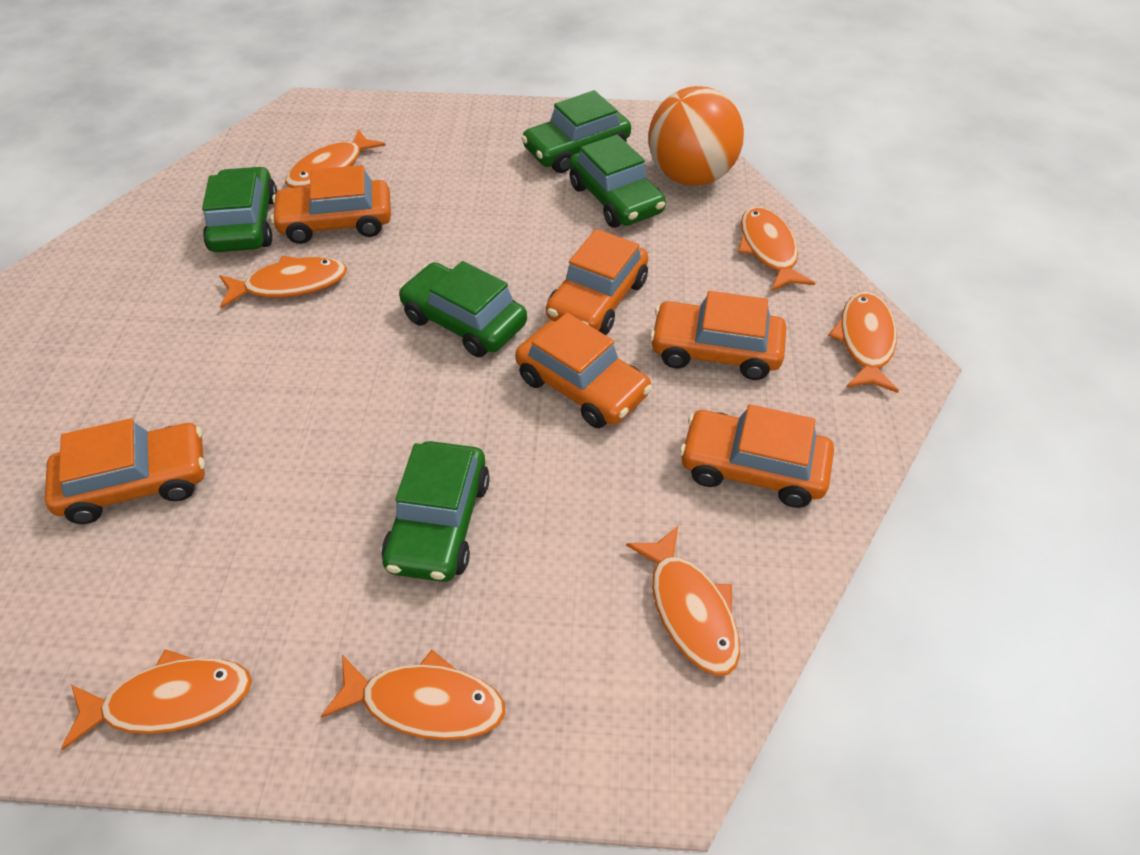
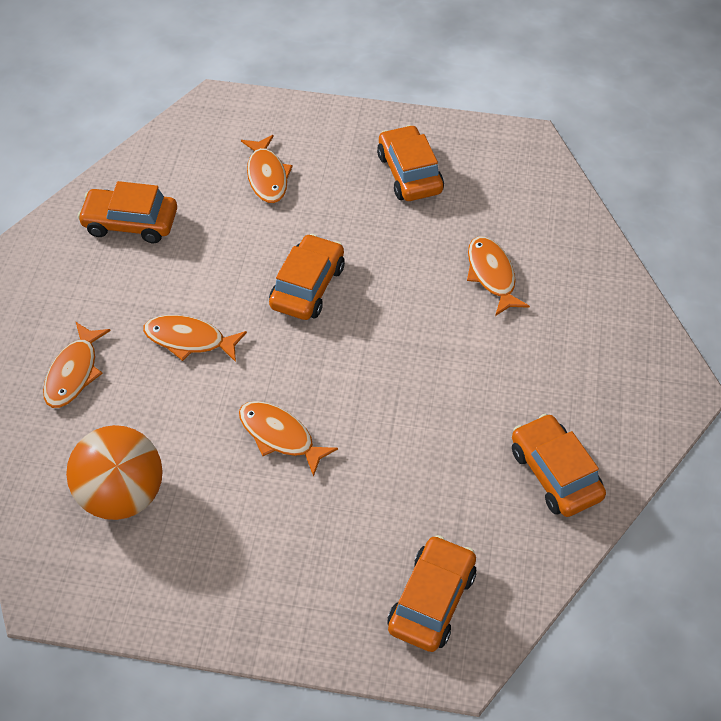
green car: [202,166,278,252] [382,441,490,582] [399,261,527,357] [521,90,631,173] [569,134,666,228] = 5 -> none = 0
orange car: [45,418,205,524] [271,165,391,244] [515,313,652,428] [546,229,648,335] [650,291,786,380] [680,404,834,508] = 6 -> [77,181,177,243] [269,234,345,320] [377,125,444,201] [387,535,476,652] [512,414,606,517] = 5
orange fish: [61,649,252,750] [219,256,347,308] [285,129,386,188] [321,650,505,740] [626,526,740,676] [738,207,815,291] [828,292,899,393] = 7 -> [43,322,111,408] [143,315,247,362] [239,401,338,477] [241,135,293,203] [467,237,530,316] = 5

